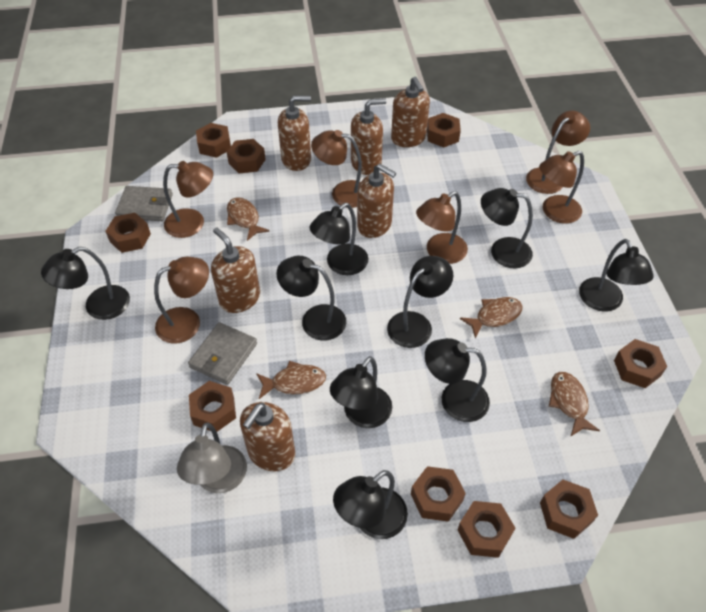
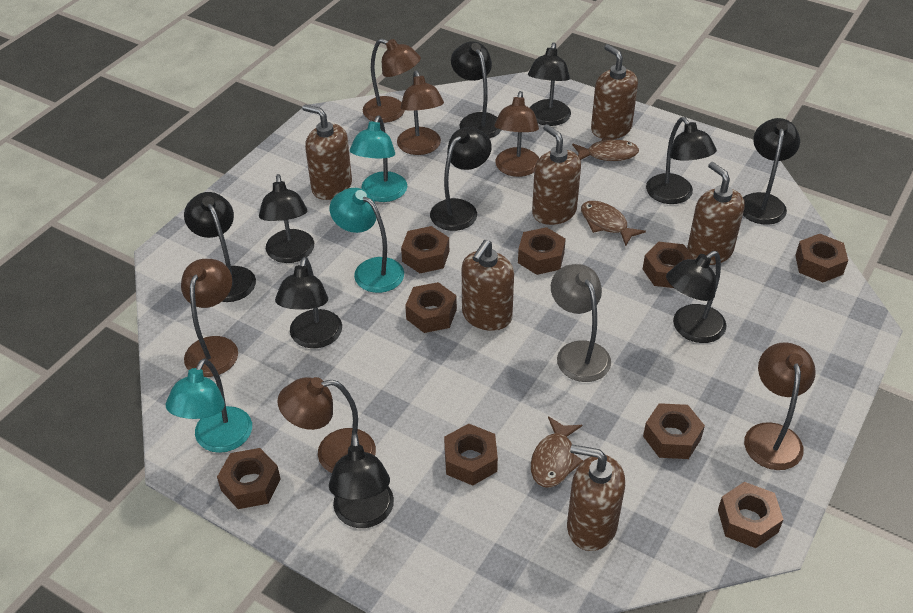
black lamp: [41,247,130,320] [276,256,346,341] [310,203,369,275] [330,356,392,428] [333,470,408,539] [387,256,453,348] [425,338,490,422] [481,188,533,268] [579,239,654,312] = 9 -> [184,192,256,302] [259,174,314,263] [275,257,342,348] [329,433,394,528] [430,127,492,231] [451,41,501,139] [528,43,571,126] [646,117,717,204] [666,251,726,343] [743,118,800,225] = 10
brown fish: [227,197,270,241] [256,361,326,399] [460,297,523,338] [549,372,600,436] = 4 -> [531,416,583,488] [572,137,639,161] [581,201,646,246] = 3
grey wallet: [115,186,173,221] [188,322,257,385] = 2 -> none = 0
turquoise lamp: none = 0 -> [166,358,252,453] [330,188,404,293] [350,116,407,202] = 3

